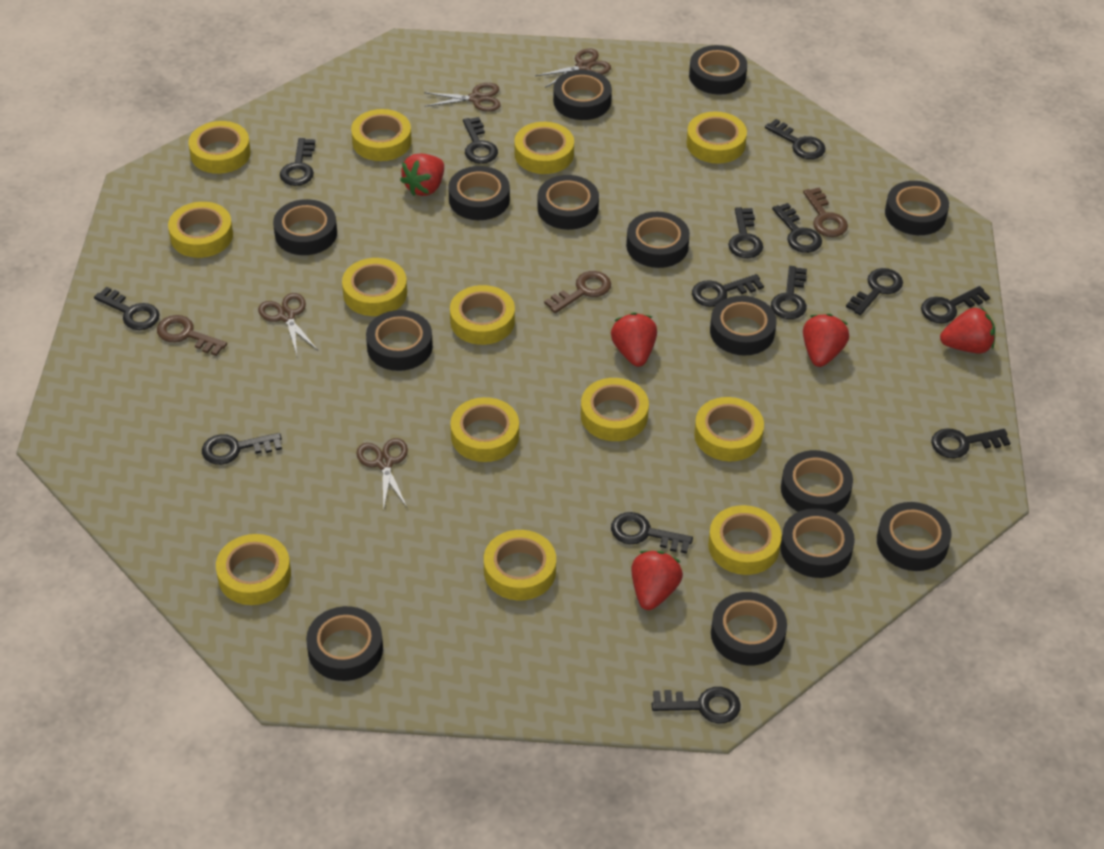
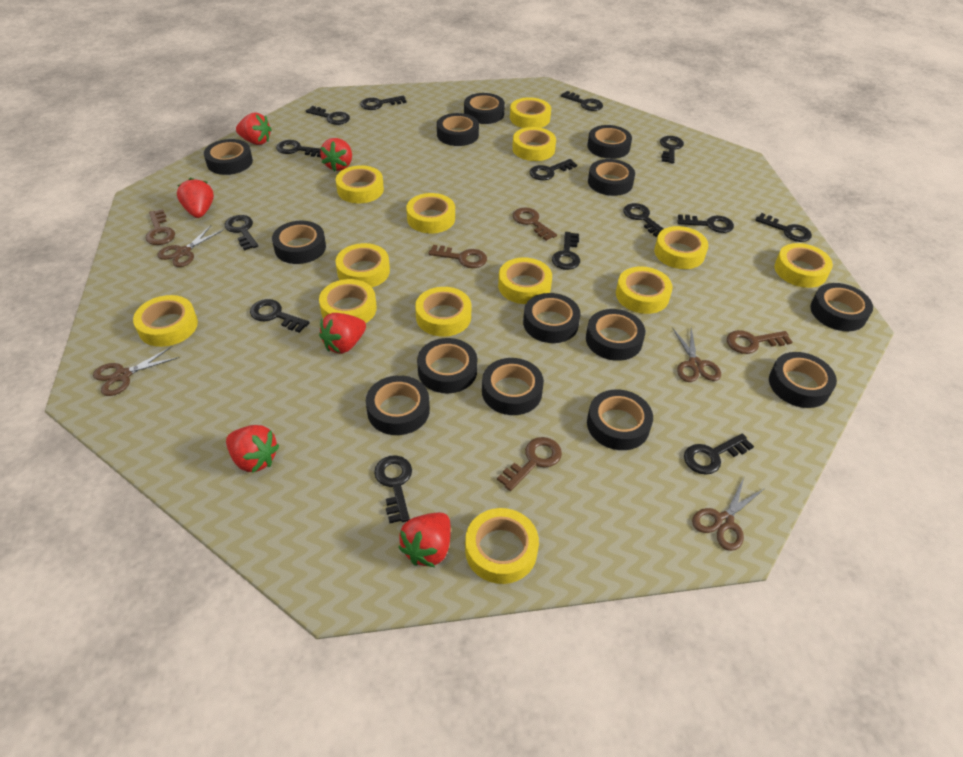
brown key: [157,315,227,356] [544,271,611,313] [803,188,848,237] = 3 -> [146,209,175,245] [428,245,487,268] [497,437,562,491] [513,207,557,241] [727,330,792,354] = 5
red strawberry: [400,154,444,196] [611,313,657,367] [631,551,683,610] [803,314,849,367] [940,307,995,353] = 5 -> [177,178,214,218] [226,425,280,473] [236,113,272,145] [319,313,366,354] [320,138,352,172] [398,513,451,567] = 6

